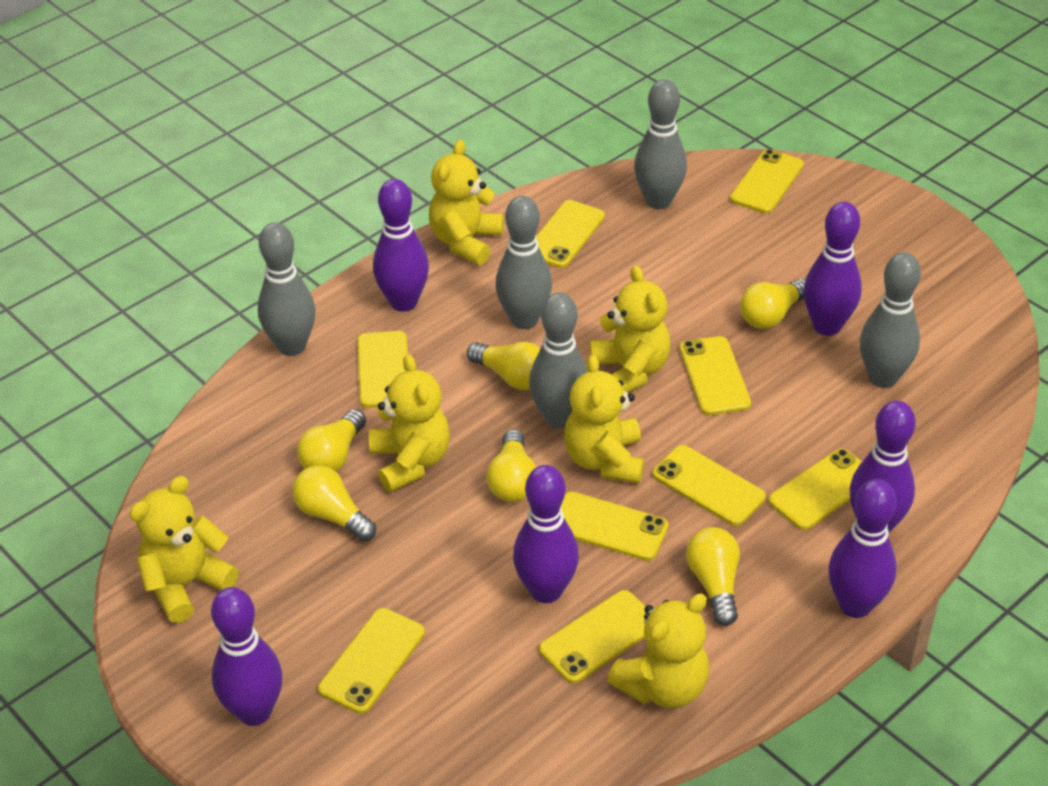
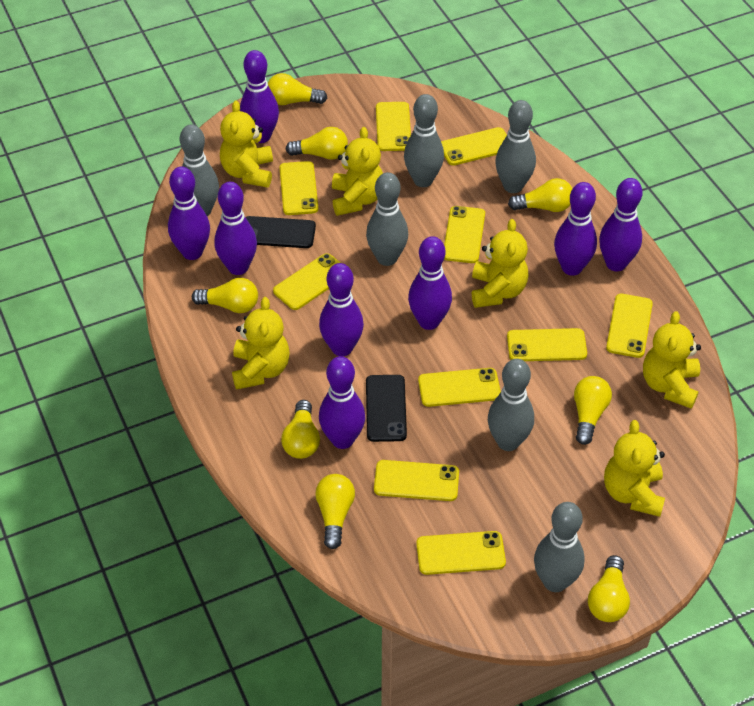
black phone: none = 0 -> [245,216,316,248] [366,375,407,442] = 2
grey bowling pin: [258,222,316,356] [496,196,552,329] [529,293,588,428] [634,79,687,209] [860,252,921,388] = 5 -> [180,124,219,216] [366,172,408,266] [404,94,444,187] [488,359,534,451] [495,100,536,193] [534,502,585,592] = 6
purple bowling pin: [211,587,282,726] [373,179,429,312] [513,465,579,603] [804,202,862,336] [828,479,896,618] [849,401,916,533] = 6 -> [168,167,210,260] [215,182,257,275] [240,50,279,143] [319,263,364,356] [319,356,365,449] [408,236,452,330] [554,182,597,276] [599,178,643,271] = 8
yellow light bulb: [292,465,376,542] [297,409,366,472] [467,342,541,390] [487,429,536,502] [686,527,740,626] [740,279,805,329] = 6 -> [192,278,258,313] [268,73,327,105] [281,400,320,459] [286,127,348,160] [315,474,355,549] [508,178,572,212] [574,376,612,445] [588,555,630,622] = 8
yellow phone: [318,608,425,714] [357,331,408,408] [536,200,605,268] [539,590,646,683] [561,492,668,561] [652,445,766,526] [679,336,751,415] [730,149,804,213] [768,449,862,530] = 9 -> [273,253,341,310] [279,161,318,215] [374,460,459,501] [376,102,411,151] [416,531,506,575] [418,368,501,407] [441,127,507,166] [444,206,485,263] [507,328,587,361] [606,294,653,358] = 10

